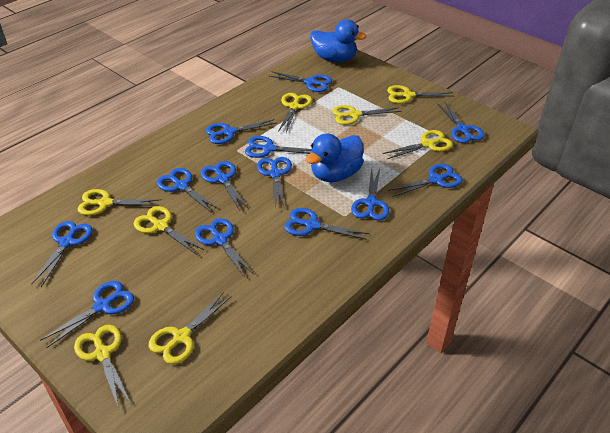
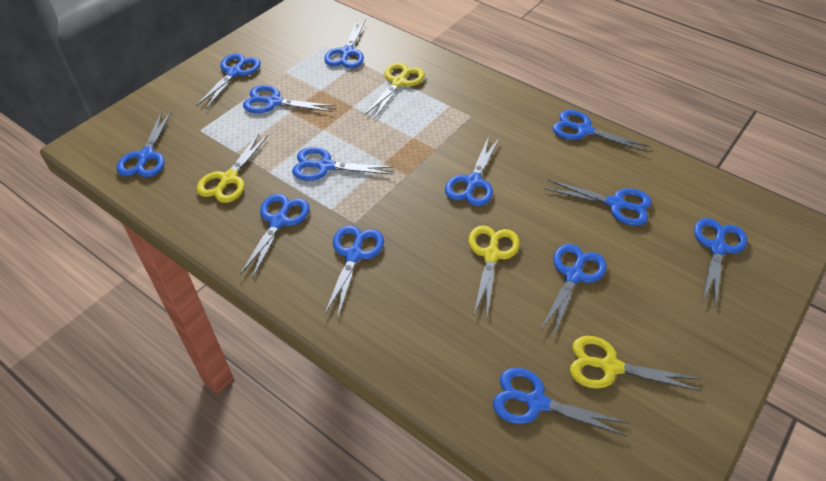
blue duck: [306,133,364,182] [310,19,366,62] = 2 -> none = 0
yellow scissors: [74,325,131,409] [77,189,161,216] [134,206,204,255] [148,292,232,364] [278,93,312,133] [332,105,402,125] [383,130,453,159] [387,85,453,104] = 8 -> [196,133,268,203] [365,63,425,119] [468,225,520,317] [570,336,702,391] = 4

